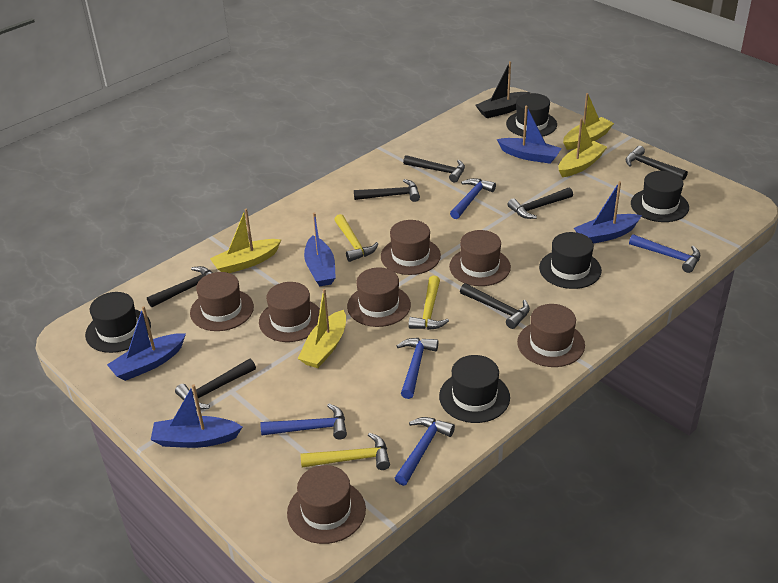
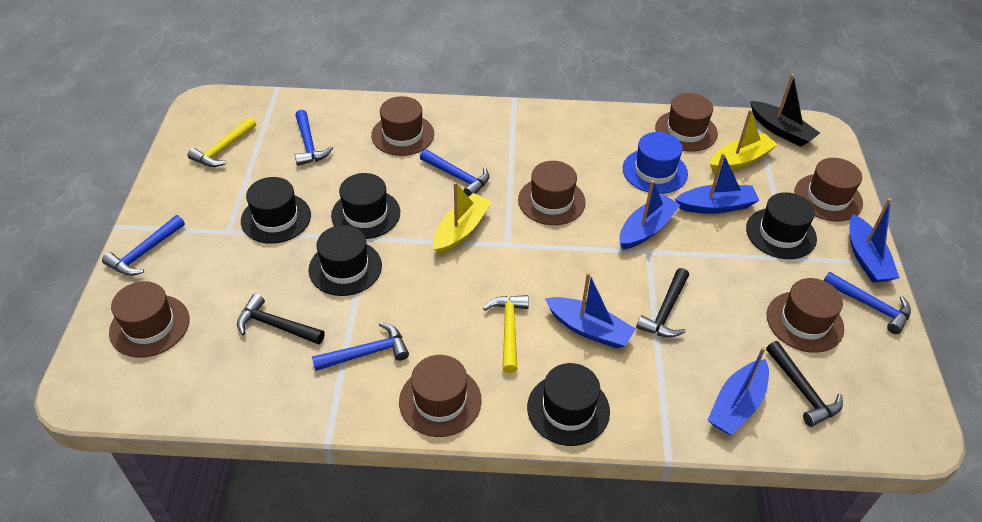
black hammer: [147,266,212,307] [175,359,256,409] [354,179,420,202] [403,155,465,183] [460,283,530,329] [507,187,573,219] [625,146,688,180] = 7 -> [237,294,325,344] [636,268,689,338] [766,341,843,427] = 3
blue hat: none = 0 -> [623,132,688,194] = 1
yellow boat: [210,209,282,273] [298,289,346,368] [559,118,607,177] [563,93,614,150] = 4 -> [433,182,492,255] [710,110,778,172] = 2
yellow hammer: [300,433,390,470] [334,214,378,262] [408,276,449,330] = 3 -> [187,117,256,167] [483,295,529,373] = 2

